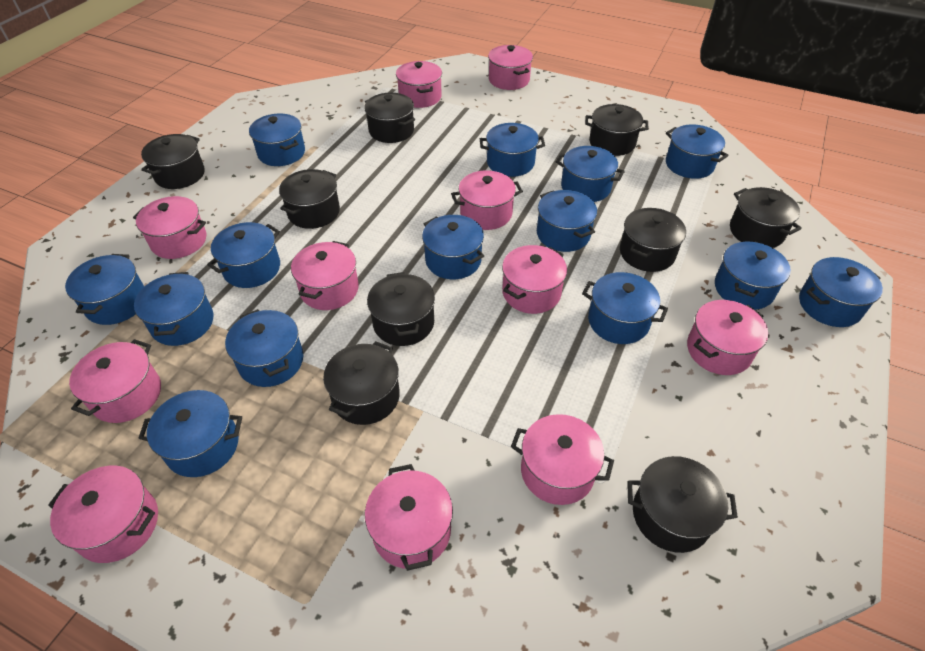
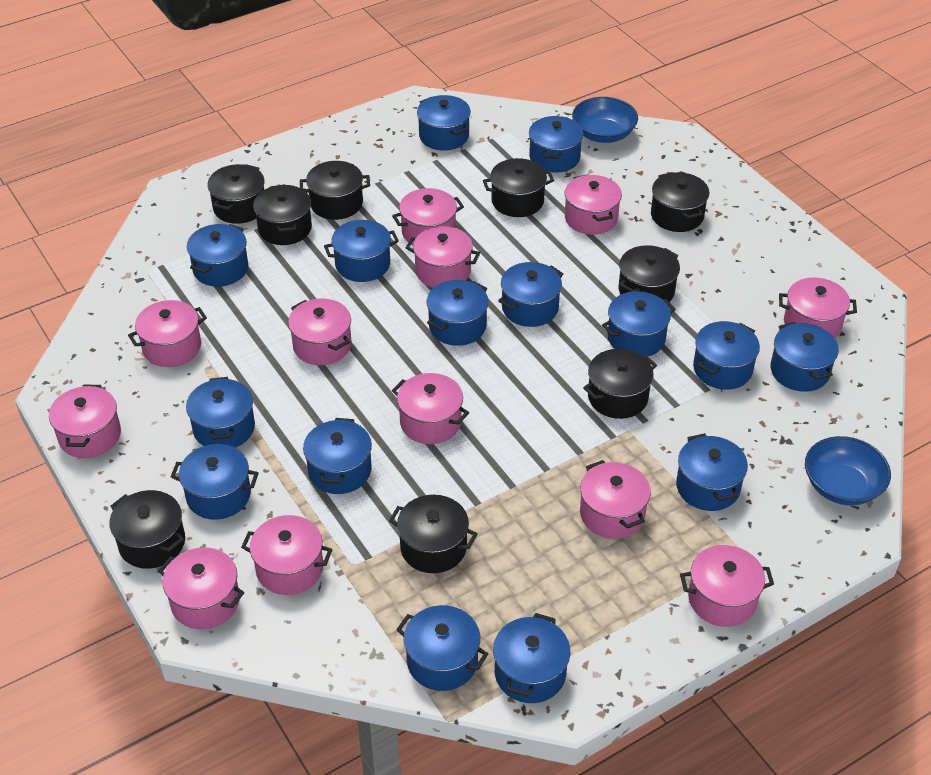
blue bowl: none = 0 -> [572,97,638,143] [805,436,891,505] = 2
blue pot: [65,254,144,325] [134,272,214,346] [138,390,242,477] [207,222,280,288] [225,309,304,387] [249,114,305,166] [422,215,484,279] [480,123,545,177] [537,190,597,252] [556,146,625,202] [582,272,668,344] [666,124,729,179] [715,242,791,310] [799,257,883,327] = 14 -> [171,444,259,520] [186,377,255,448] [187,224,248,287] [303,418,372,494] [324,220,399,282] [396,605,488,691] [417,95,471,151] [427,280,489,346] [493,613,570,703] [498,262,563,327] [529,116,583,173] [602,291,676,356] [676,433,748,511] [693,321,760,390] [771,322,839,392] = 15
pink pot: [48,466,158,563] [69,339,161,423] [133,196,206,259] [291,241,359,310] [365,464,453,571] [396,61,442,108] [451,170,523,230] [488,45,533,90] [502,245,567,314] [511,414,614,505] [687,300,768,375] = 11 -> [49,385,121,458] [128,300,207,367] [158,547,244,629] [241,515,333,595] [288,299,352,365] [392,188,464,245] [392,373,469,444] [406,226,480,288] [565,174,622,235] [580,460,651,539] [680,545,774,627] [779,277,857,338] = 12

